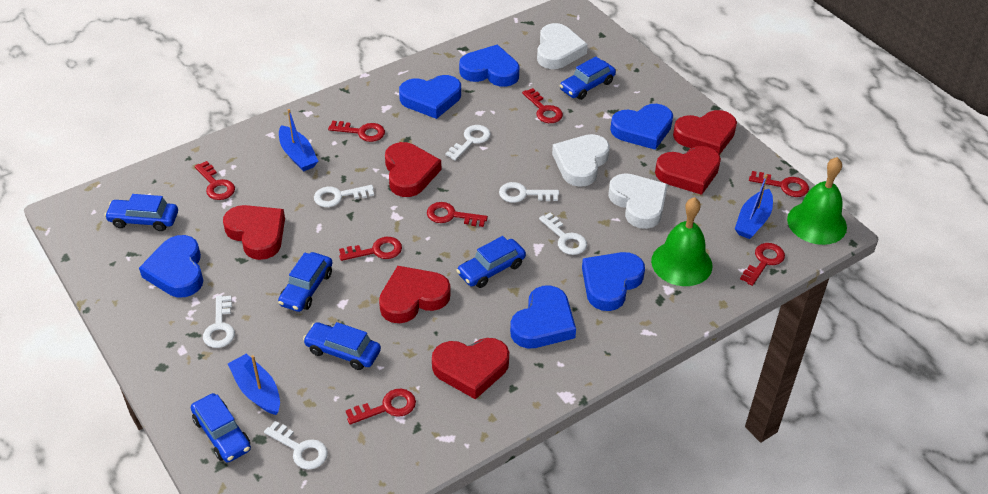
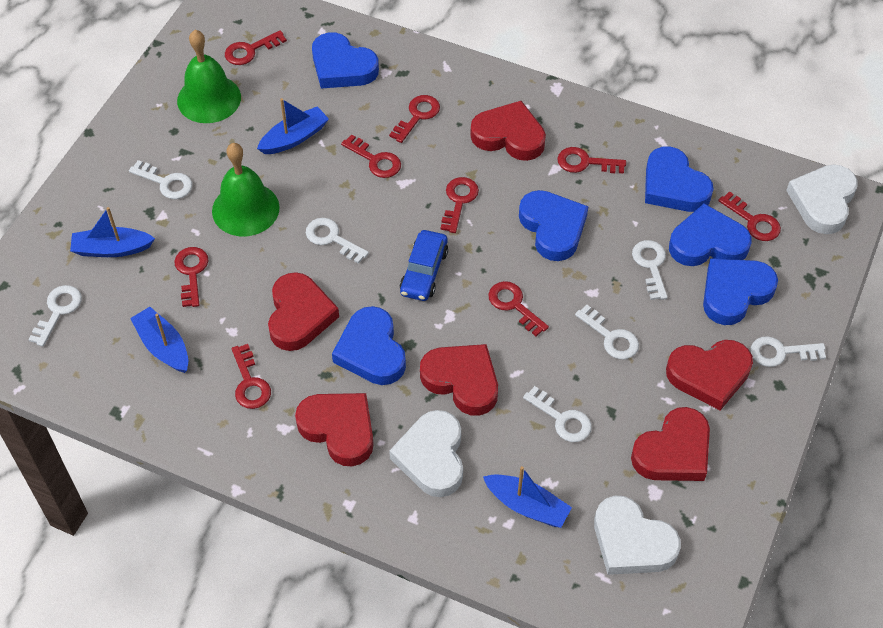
blue boat: [228,353,280,415] [279,109,318,172] [735,174,773,239] = 3 -> [70,207,155,257] [130,307,188,373] [257,98,329,154] [483,466,572,528] = 4
blue car: [104,194,178,231] [191,393,251,463] [278,252,332,312] [303,322,381,370] [456,236,526,288] [560,56,616,100] = 6 -> [400,230,448,301] = 1
red key: [195,161,235,200] [328,121,385,142] [339,237,402,261] [346,389,416,425] [427,202,488,227] [522,88,563,123] [740,243,785,286] [749,171,809,197] = 8 -> [174,247,208,307] [225,30,287,65] [231,344,271,409] [341,134,401,178] [389,95,440,143] [441,177,479,233] [488,281,549,336] [557,147,626,174] [718,191,781,241] = 9
white key: [203,295,235,348] [264,421,328,470] [314,185,374,207] [445,125,491,161] [499,182,559,203] [539,212,587,255] = 6 -> [28,285,82,347] [129,160,192,199] [306,218,369,264] [523,386,592,442] [575,305,639,359] [632,240,668,300] [751,336,826,367] = 7

